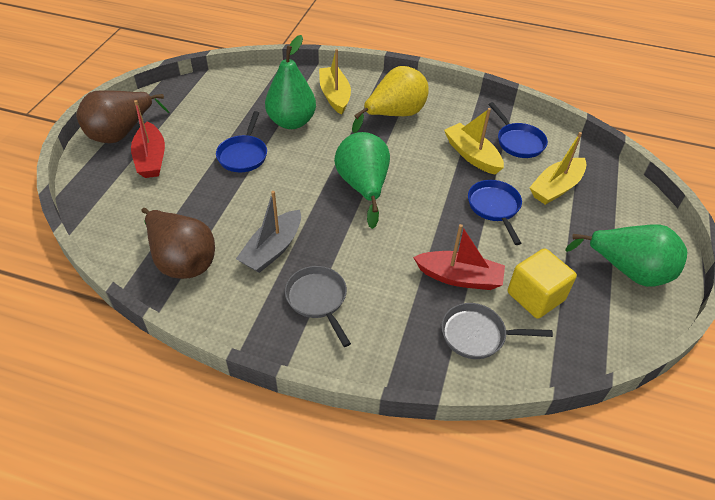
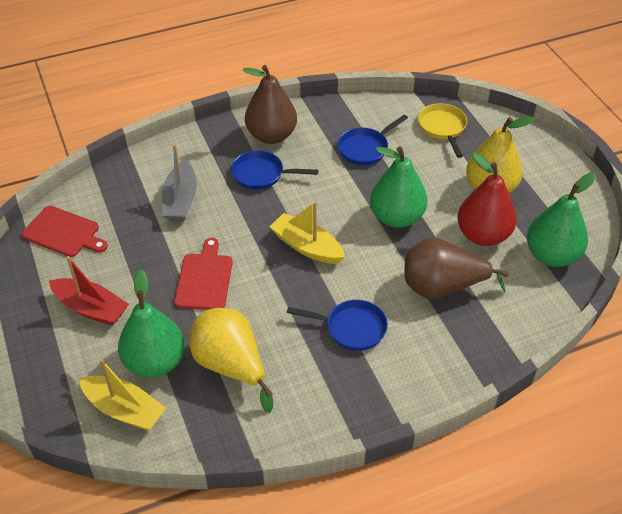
grey pan: [285,266,351,347] [441,303,553,359] = 2 -> none = 0
red boat: [131,100,165,178] [413,224,505,290] = 2 -> [49,256,129,326] = 1
red cutting board: none = 0 -> [21,206,108,257] [174,238,233,310] = 2
red pear: none = 0 -> [457,153,517,246] = 1
yellow boat: [319,49,351,115] [444,108,504,175] [529,132,587,205] = 3 -> [79,359,166,431] [270,201,345,264] = 2
yellow cube: [508,248,577,319] = 1 -> none = 0
yellow pan: none = 0 -> [418,103,467,158] = 1
yellow pear: [352,66,429,133] = 1 -> [189,308,273,413] [466,117,535,193] = 2

